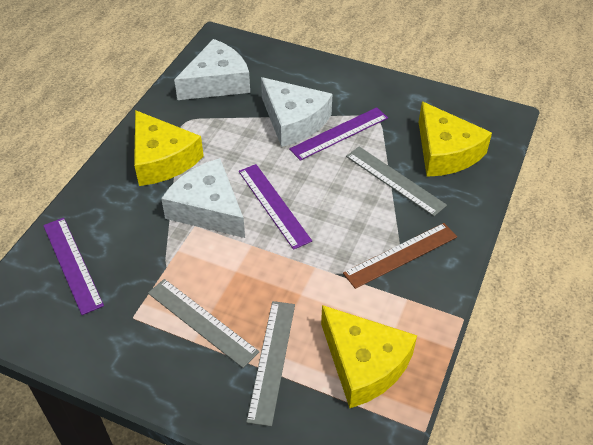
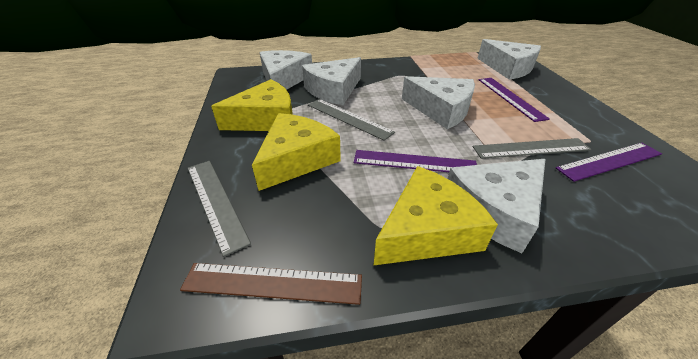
white cheese: [161,158,245,238] [174,39,250,100] [261,77,332,147] = 3 -> [260,50,312,90] [302,57,361,105] [402,76,475,129] [447,159,545,253] [477,39,541,80] = 5

